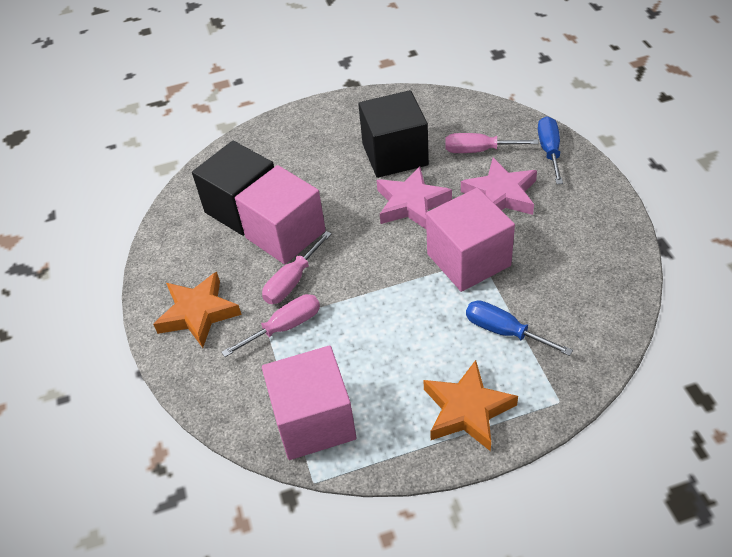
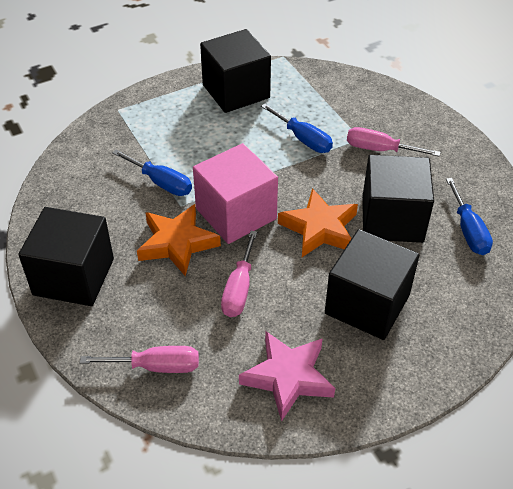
black cube: [192,140,274,236] [358,90,429,178] = 2 -> [18,207,114,306] [200,29,271,113] [325,229,419,340] [362,155,434,243] = 4
blue screwdriver: [466,300,573,356] [538,116,563,184] = 2 -> [112,149,192,196] [261,104,333,153] [446,178,493,255] = 3
pink cube: [235,165,326,264] [262,346,357,460] [426,188,515,292] = 3 -> [193,143,278,244] = 1
pink star: [377,166,452,230] [461,158,537,215] = 2 -> [239,331,335,422] = 1

